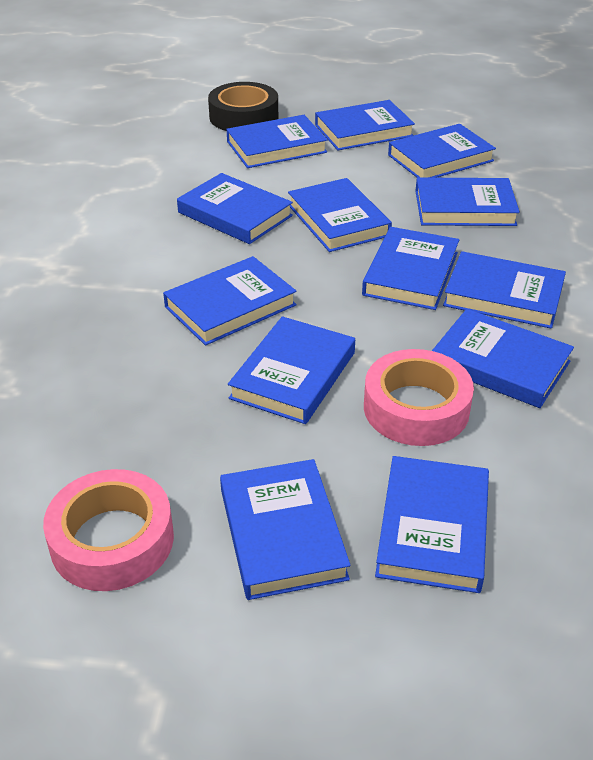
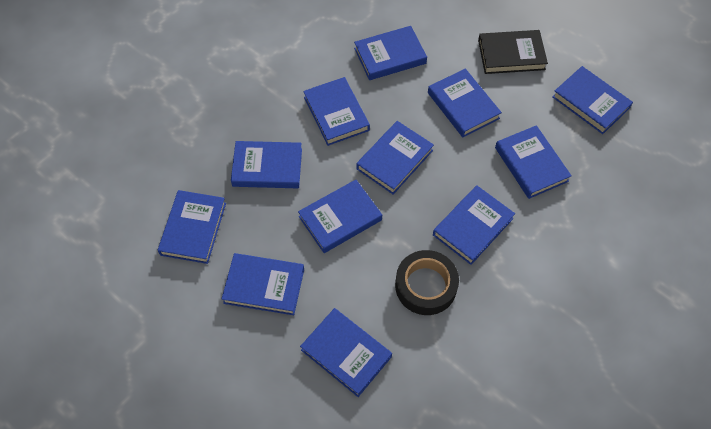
black book: none = 0 -> [478,30,548,74] = 1
blue book: [163,256,297,345] [177,173,293,244] [220,459,351,600] [226,115,328,168] [228,316,355,424] [288,178,392,252] [315,100,415,150] [362,227,459,310] [375,456,489,593] [388,124,496,178] [416,177,520,226] [432,309,574,408] [443,251,566,329] = 13 -> [158,190,226,264] [222,253,304,315] [231,141,302,188] [298,180,382,253] [300,308,392,397] [303,77,370,146] [354,26,427,80] [356,121,434,195] [428,69,502,137] [433,185,515,265] [495,125,572,199] [552,66,633,134] = 12
pink tape: [43,469,174,591] [364,349,474,446] = 2 -> none = 0

